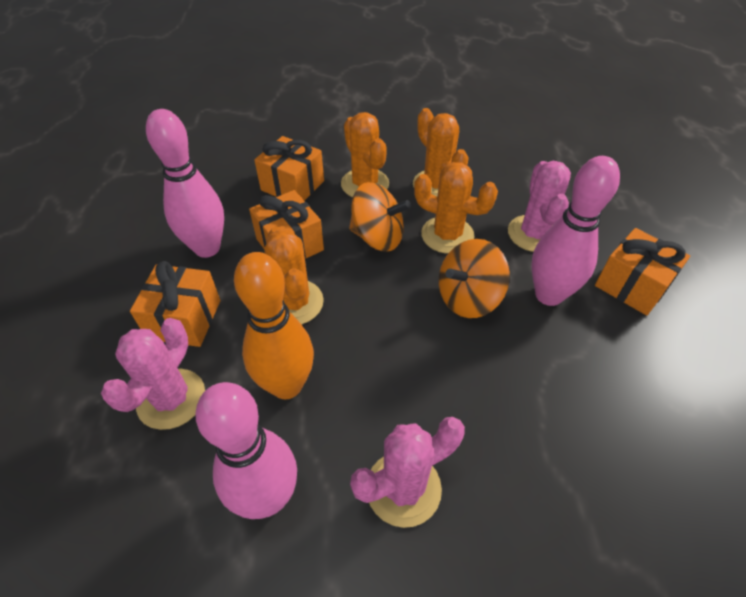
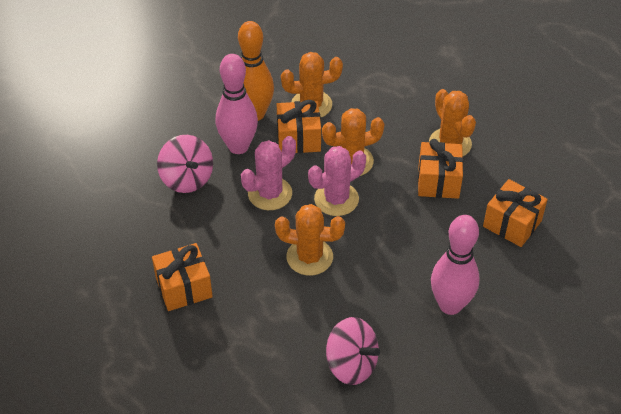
orange spinning top: [349,182,411,251] [439,239,510,318] = 2 -> none = 0
pink bowling pin: [146,109,224,258] [195,382,297,519] [531,156,620,306] = 3 -> [216,54,258,154] [431,215,480,315] = 2
pink cactus: [101,318,205,430] [350,417,465,528] [508,161,571,252] = 3 -> [241,136,296,210] [308,146,366,216] = 2
pink spinning top: none = 0 -> [157,135,213,193] [326,317,380,385] = 2

